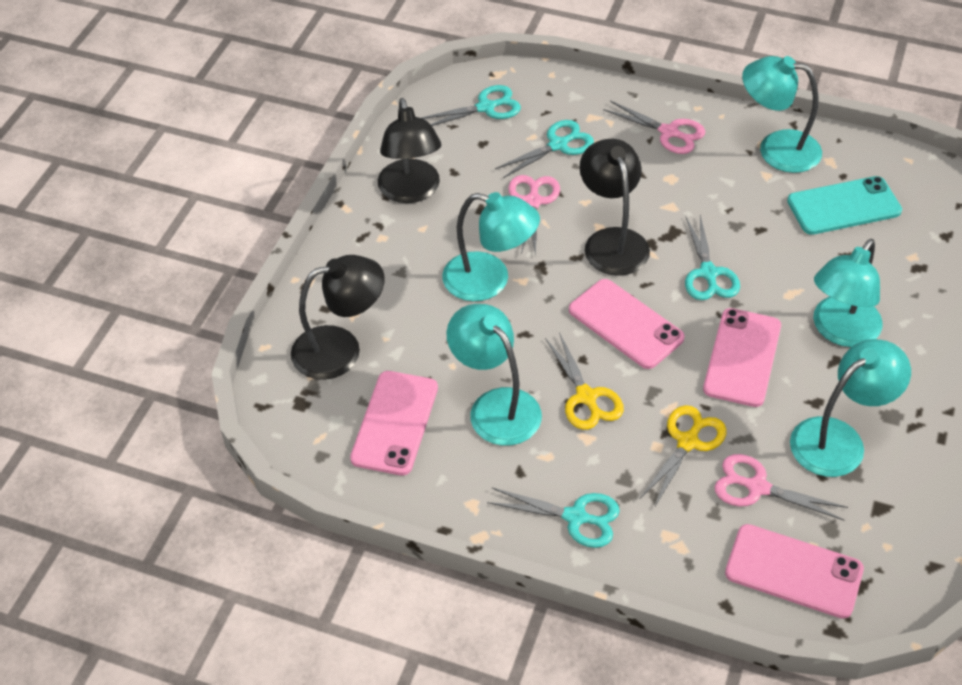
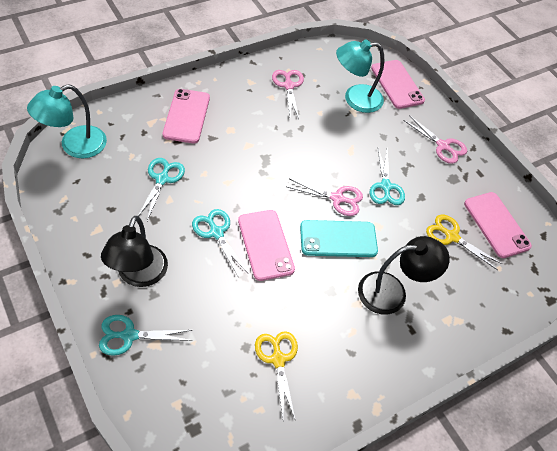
black lamp: [291,255,385,380] [378,98,441,203] [579,139,650,276] = 3 -> [101,216,168,287] [358,236,450,315] = 2
turquoise lamp: [442,192,540,301] [446,304,542,446] [742,56,822,173] [790,339,911,477] [813,239,883,347] = 5 -> [27,84,107,158] [336,40,384,113] = 2

